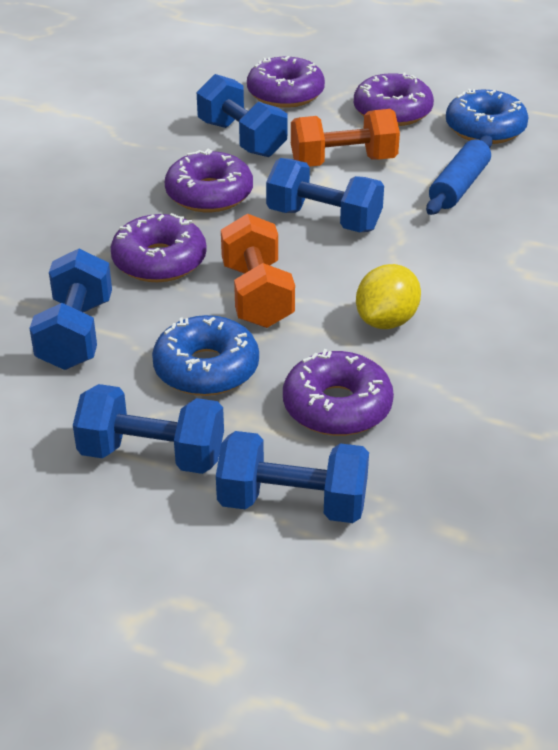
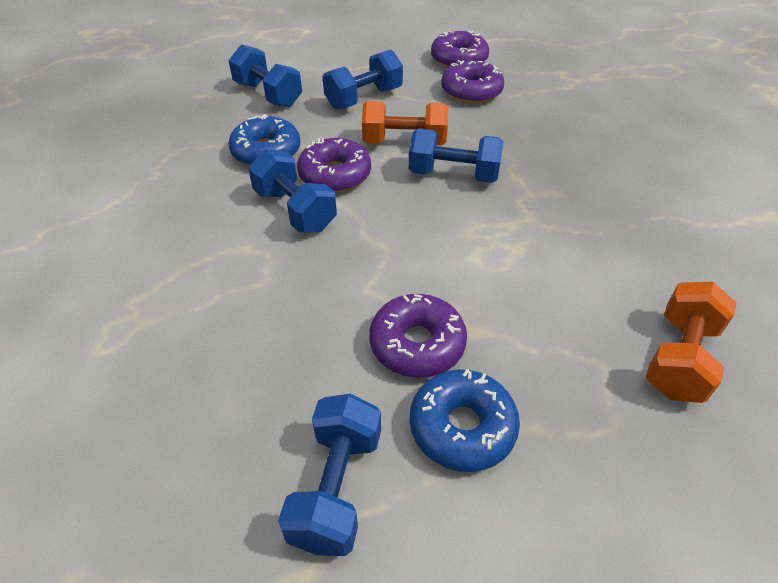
blue rolling pin: [426,136,493,215] = 1 -> none = 0
purple donut: [111,213,207,282] [165,149,253,212] [247,56,325,108] [283,349,394,436] [354,73,434,126] = 5 -> [297,138,371,193] [369,294,467,378] [431,31,489,68] [441,60,504,104] = 4
yellow lemon: [356,264,421,329] = 1 -> none = 0

